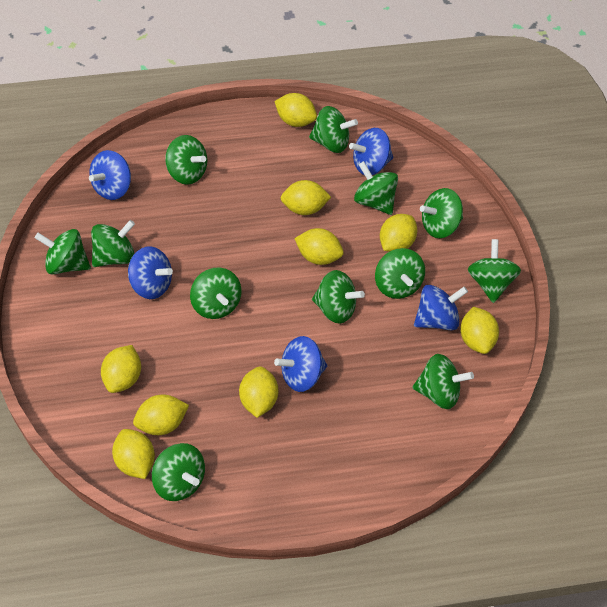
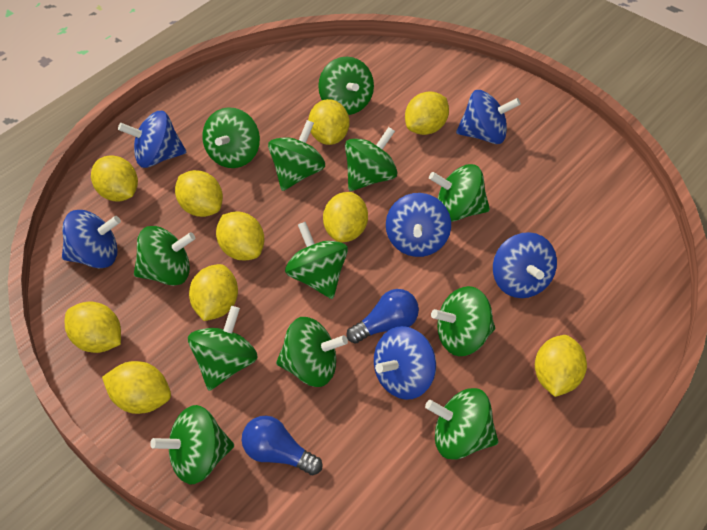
blue light bulb: none = 0 -> [242,415,322,475] [346,289,419,344] = 2
blue spinning top: [89,150,131,200] [128,246,173,299] [274,336,327,392] [349,128,393,175] [414,285,468,330] = 5 -> [62,210,121,268] [118,111,186,168] [374,326,436,400] [386,193,451,257] [456,90,521,144] [493,232,557,298] = 6
yellow lemon: [101,345,141,393] [112,429,155,479] [133,395,189,435] [239,366,278,418] [274,93,317,127] [281,180,331,215] [294,228,344,265] [380,214,417,252] [460,307,499,354] = 9 -> [65,302,121,353] [91,155,138,202] [102,361,171,414] [175,170,223,217] [189,264,238,321] [216,211,265,261] [308,99,349,145] [323,192,368,242] [405,91,449,135] [535,335,587,397] = 10

